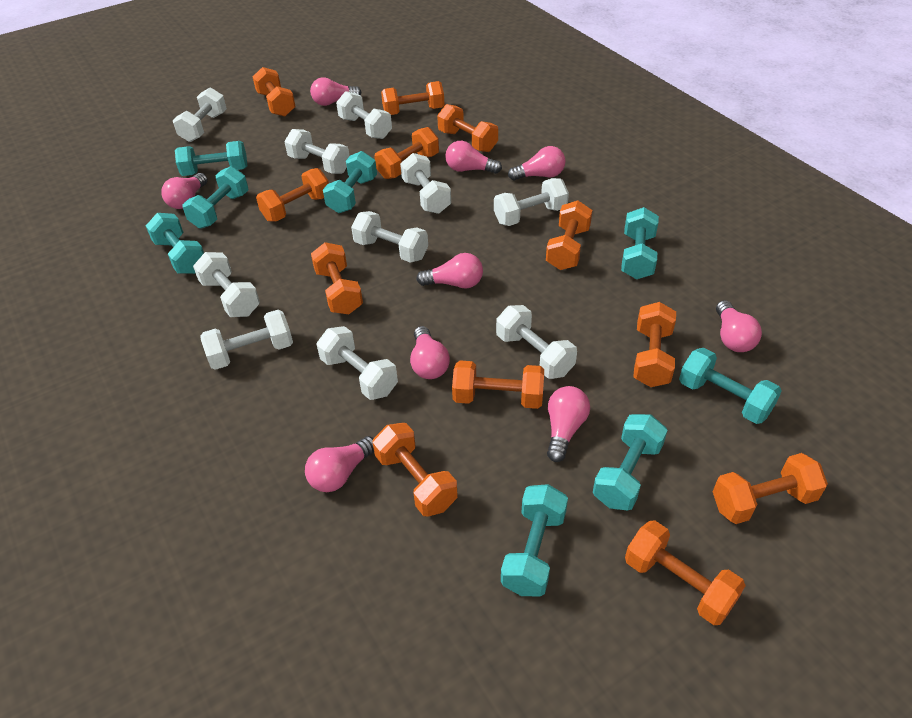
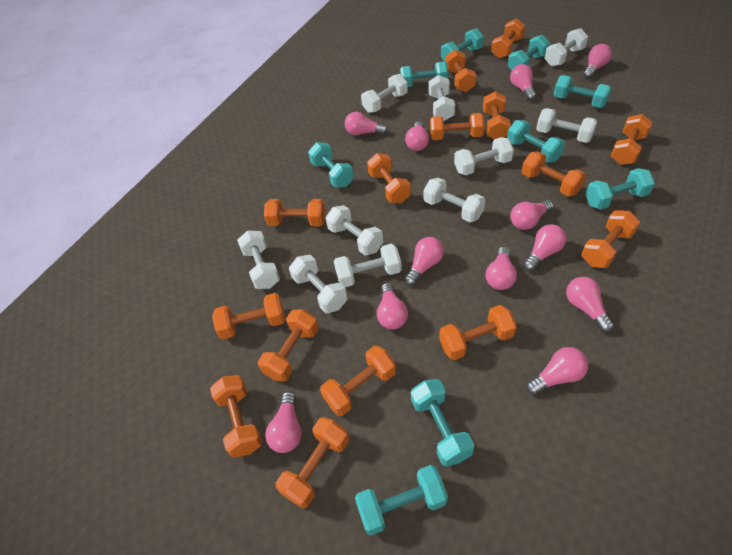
orange dumbbell: [253,67,296,116] [256,168,329,222] [311,242,363,314] [373,423,457,516] [374,127,439,179] [381,81,444,115] [437,104,498,152] [452,360,544,409] [546,200,592,270] [625,520,746,625] [633,302,676,387] [713,453,828,524] = 12 -> [210,375,263,458] [212,293,285,340] [258,310,319,382] [264,199,326,226] [276,417,349,509] [320,346,396,416] [367,153,411,203] [430,113,485,140] [439,305,517,360] [445,50,476,92] [483,91,511,139] [491,19,525,59] [522,151,586,197] [581,210,640,268] [611,114,653,165] = 15
pink light bulb: [161,173,208,209] [305,436,374,492] [310,77,362,106] [410,326,450,379] [416,253,483,288] [445,141,502,174] [508,146,566,181] [547,386,590,462] [716,300,762,352] = 9 -> [265,391,302,453] [345,112,388,135] [377,283,408,329] [405,121,429,151] [405,237,444,286] [486,247,517,290] [510,64,536,100] [510,200,553,230] [523,224,566,271] [526,347,588,395] [566,277,614,332] [583,44,612,78] = 12
turquoise dumbbell: [146,213,204,274] [175,141,247,176] [182,166,248,229] [323,151,377,213] [501,484,568,597] [593,414,667,511] [621,207,659,279] [679,348,782,424] = 8 -> [308,142,354,187] [355,465,448,535] [400,61,448,87] [411,379,474,466] [441,28,484,61] [507,120,565,163] [508,35,550,70] [553,75,612,108] [585,168,655,210] = 9

